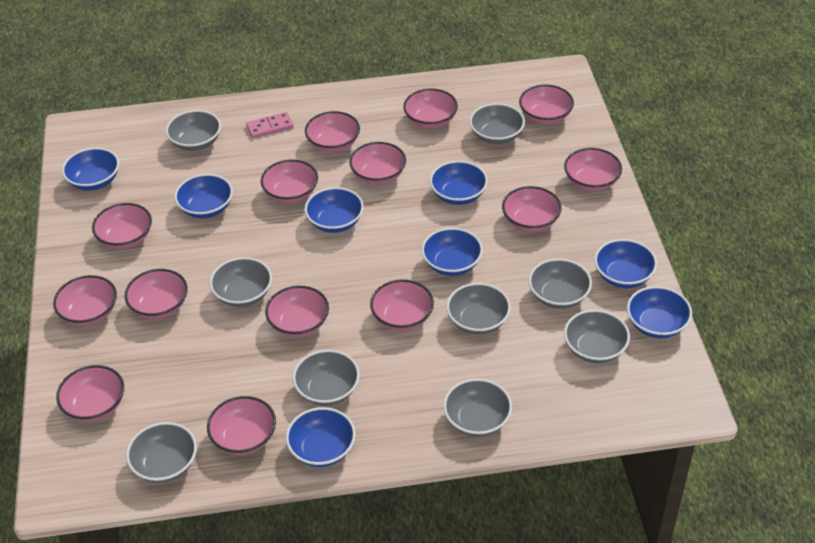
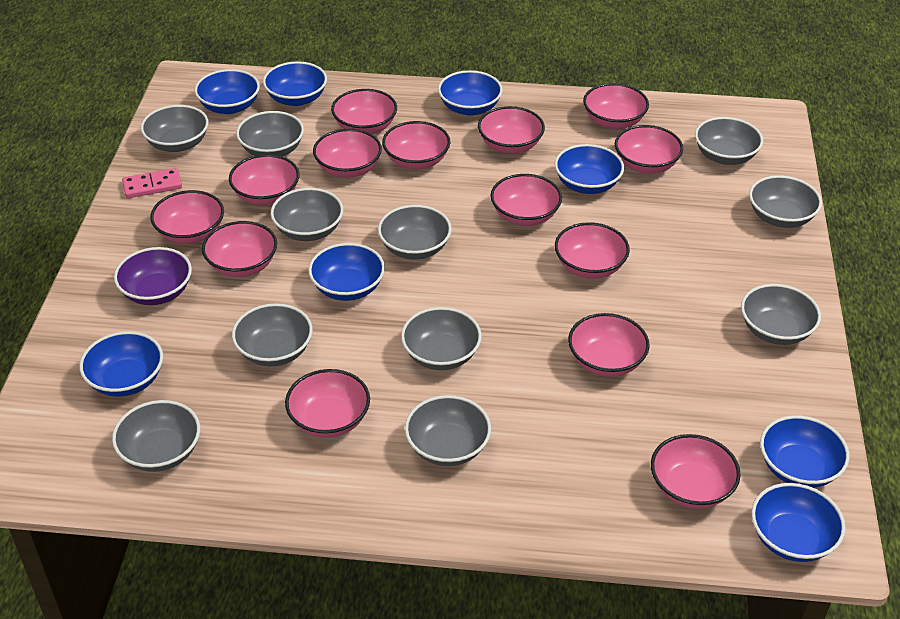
grey bowl: [126,422,197,483] [166,110,221,151] [210,257,272,307] [293,350,360,406] [443,378,512,437] [447,283,511,335] [470,103,525,144] [529,259,592,309] [564,310,630,363] = 9 -> [112,400,200,472] [141,105,209,152] [232,303,313,366] [236,111,304,156] [271,188,343,241] [378,205,452,260] [401,307,482,370] [405,395,491,466] [695,117,763,165] [741,284,821,345] [749,175,822,228] = 11
purple bowl: none = 0 -> [114,247,192,305] = 1

